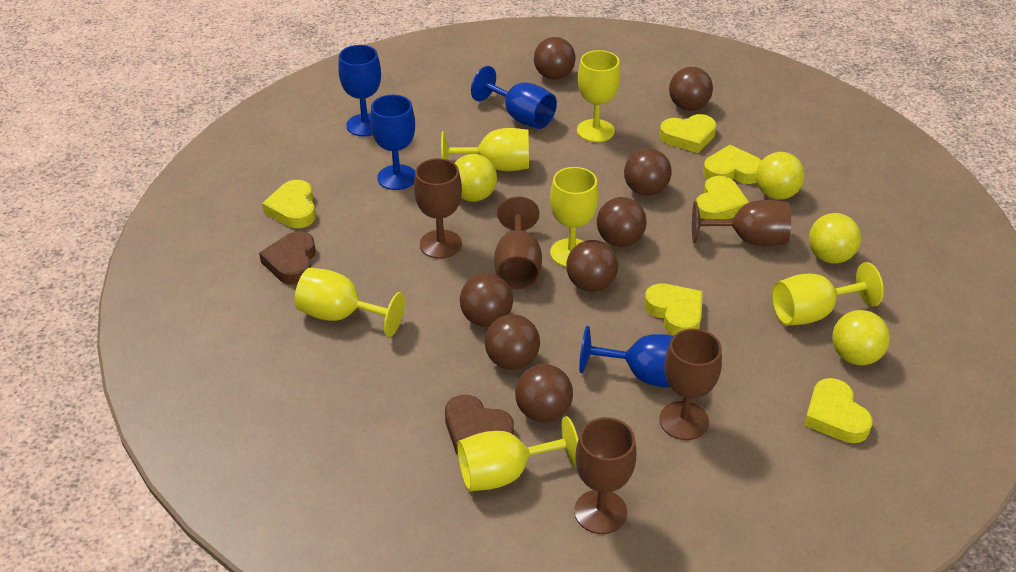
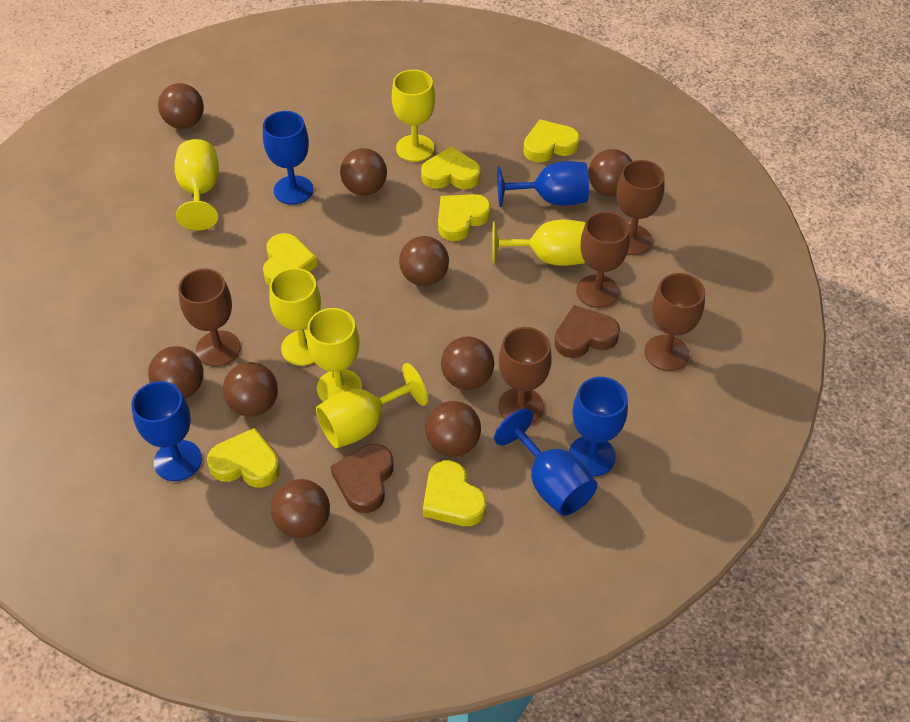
blue goblet: [338,45,381,136] [370,95,415,190] [471,66,557,129] [579,326,673,388] = 4 -> [131,381,202,481] [263,111,313,205] [494,408,597,516] [497,161,589,207] [569,377,628,476] = 5
brown ball: [460,273,513,327] [485,314,540,370] [515,364,573,422] [534,37,576,80] [566,240,618,292] [597,197,647,247] [624,148,672,196] [669,67,713,111] = 8 -> [148,346,204,399] [158,83,204,129] [223,362,278,417] [271,479,330,538] [340,148,387,196] [399,236,449,286] [425,401,481,457] [441,336,494,390] [588,149,632,196] = 9
yellow ball: [455,154,497,202] [756,152,805,200] [809,213,861,264] [832,310,890,365] = 4 -> none = 0

